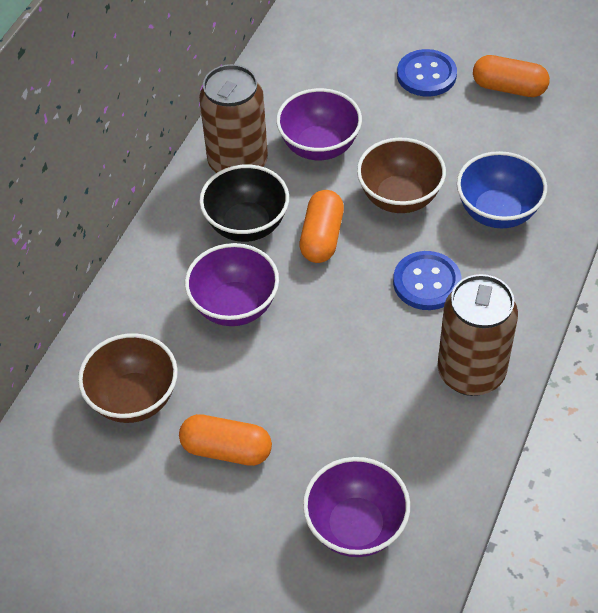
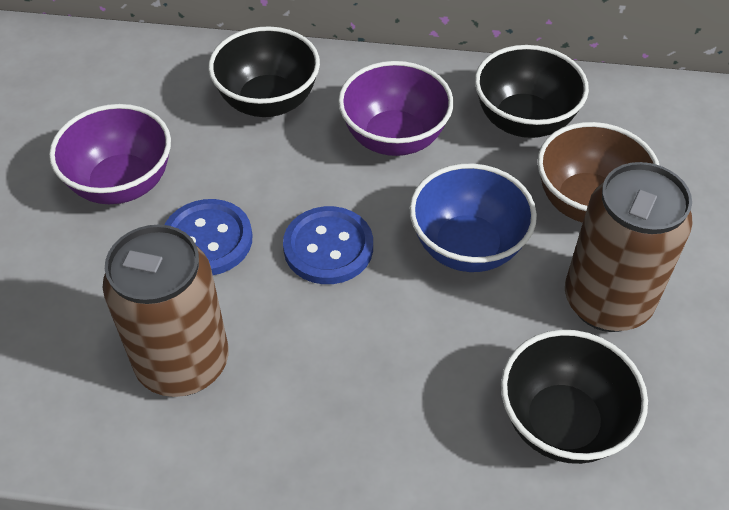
black bowl: [199,165,289,242] = 1 -> [208,26,320,117] [475,45,589,138] [501,330,648,464] = 3
brown bowl: [78,333,178,423] [357,138,446,213] = 2 -> [537,122,659,223] = 1
orange capsule: [179,414,272,466] [299,190,344,263] [473,55,550,97] = 3 -> none = 0
purple bowl: [185,243,279,326] [276,88,362,160] [303,457,410,557] = 3 -> [49,104,171,204] [338,61,454,156] = 2

